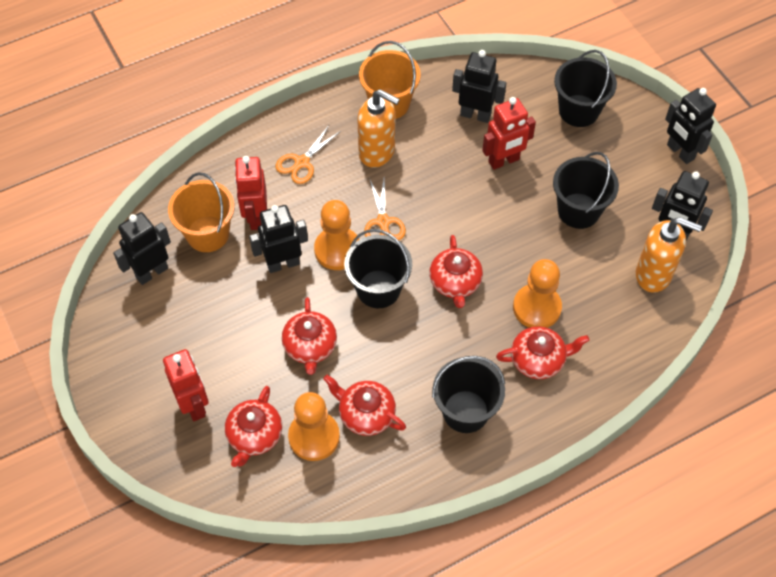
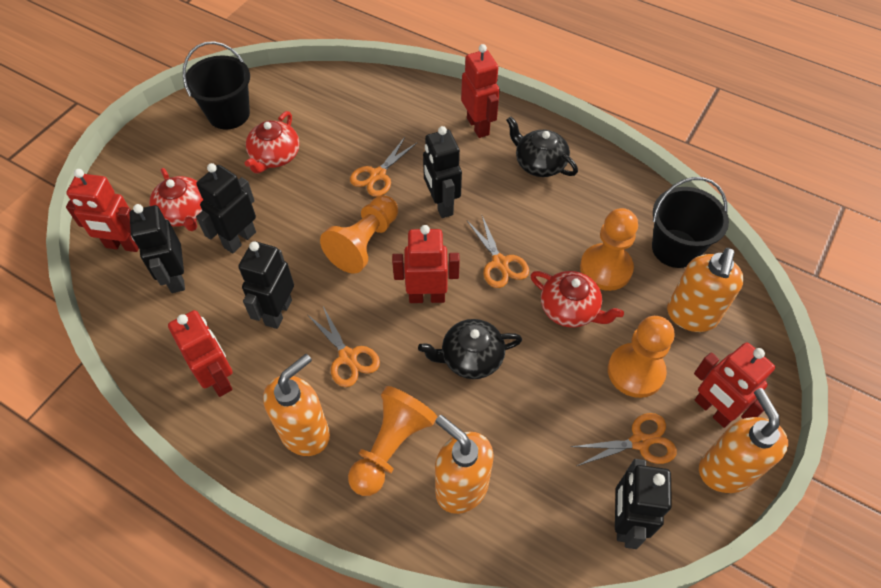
black bucket: [344,229,412,308] [432,356,505,433] [553,152,619,229] [554,50,617,127] = 4 -> [183,41,250,130] [652,177,729,268] = 2
black teapot: none = 0 -> [418,319,522,379] [506,116,578,177] = 2
orange bucket: [168,172,235,252] [359,41,421,119] = 2 -> none = 0
orange pawn: [288,392,340,461] [314,200,360,270] [513,259,562,328] = 3 -> [320,195,398,274] [348,386,437,496] [580,208,638,291] [608,316,674,398] = 4
orange scissors: [276,125,341,184] [364,180,406,240] = 2 -> [307,306,380,387] [350,137,417,197] [467,216,529,288] [571,413,677,466] = 4
orange soap dispenser: [357,89,400,168] [636,217,702,293] = 2 -> [263,354,330,456] [435,415,494,514] [667,248,744,332] [699,388,788,493] = 4
red robot: [163,349,209,421] [234,156,267,230] [482,97,536,170] = 3 -> [66,169,139,252] [168,310,233,397] [392,225,460,303] [461,44,500,138] [694,342,775,428] = 5
red teapot: [225,386,282,467] [282,297,337,375] [323,375,406,436] [429,235,483,308] [496,326,589,379] = 5 -> [150,168,204,231] [245,111,300,174] [531,271,624,328] = 3

